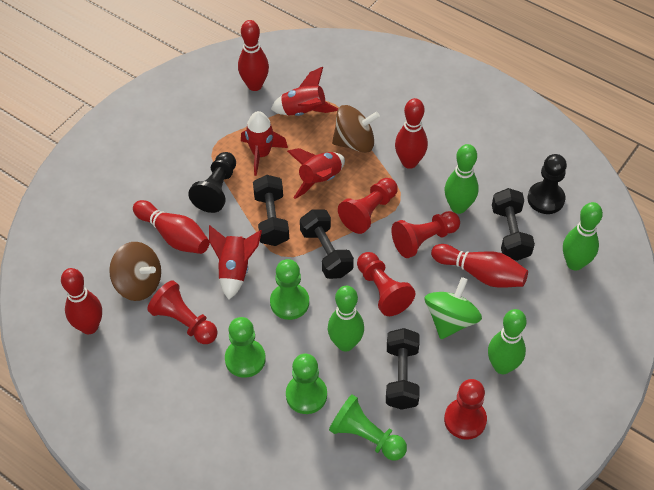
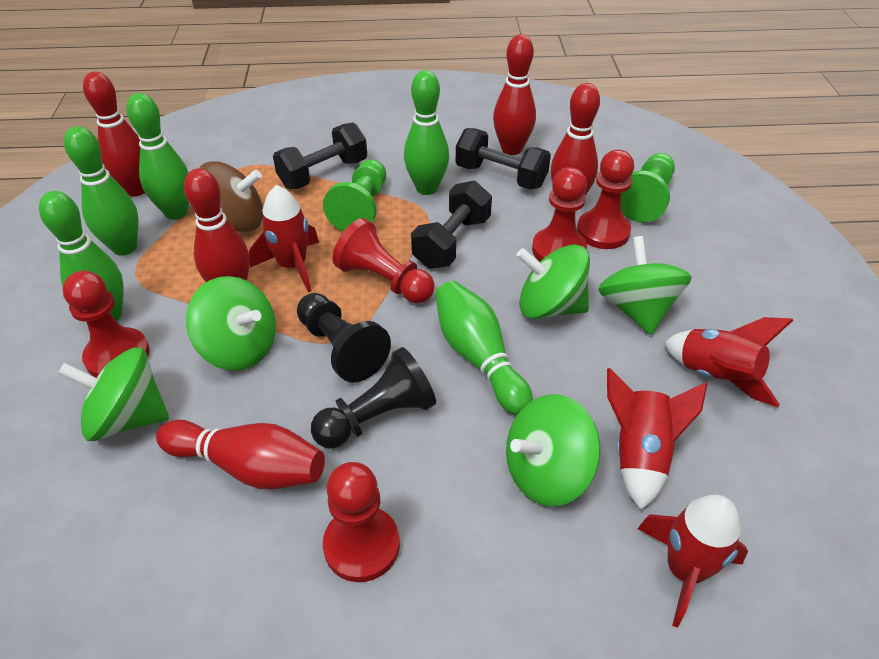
black dumbbell: [253,175,289,246] [300,209,354,279] [386,328,420,410] [492,188,535,261] = 4 -> [273,122,367,189] [411,181,492,269] [456,128,551,190] = 3
brown spinning top: [109,242,161,301] [332,105,380,153] = 2 -> [199,161,263,232] = 1
green bowling pin: [328,286,364,351] [445,144,479,214] [488,309,526,374] [563,202,603,271] = 4 -> [39,191,124,321] [64,126,139,256] [127,93,189,220] [404,70,449,195] [435,281,533,415] = 5
green pawn: [225,317,266,378] [270,259,309,320] [286,354,327,414] [329,394,407,461] = 4 -> [323,159,386,232] [621,153,675,223] = 2
green spinning top: [425,277,482,339] = 1 -> [58,347,169,441] [186,276,276,371] [506,394,601,507] [516,244,590,319] [598,236,692,335] = 5

